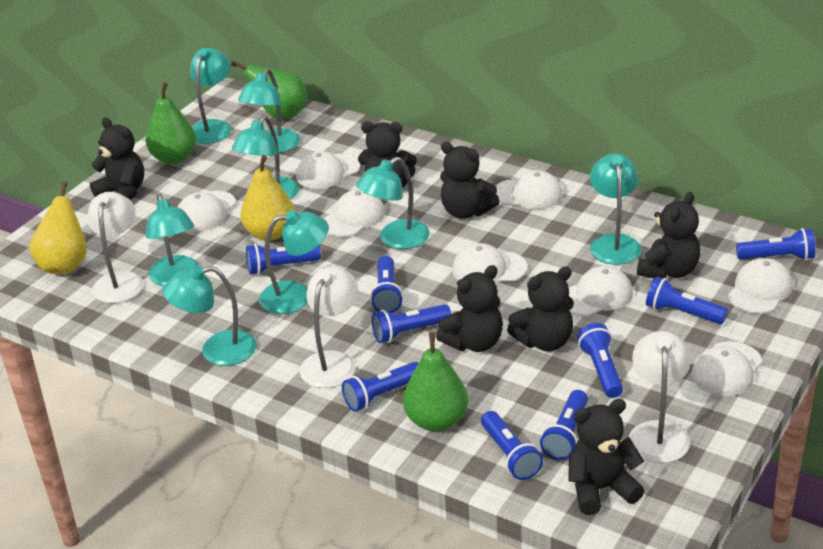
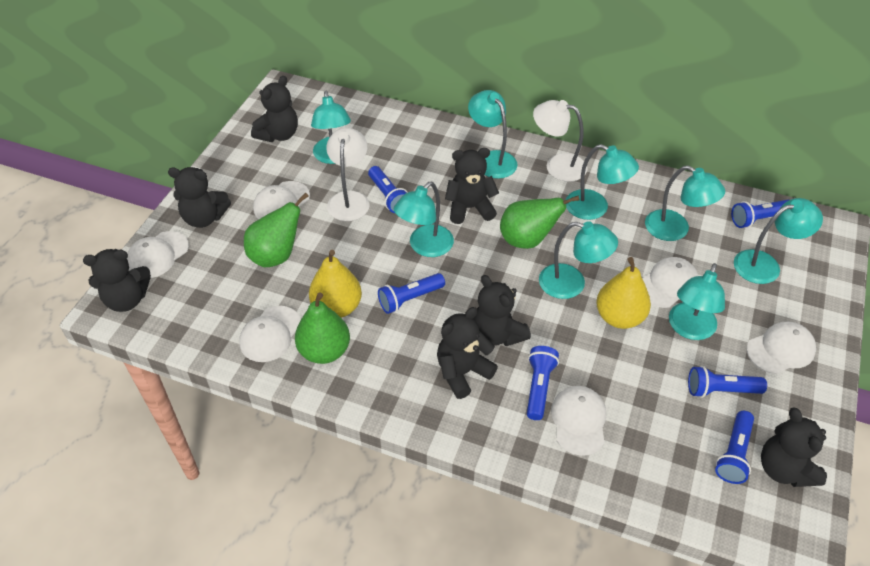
blue flashlight: [246,244,321,275] [342,362,419,412] [370,256,403,313] [372,304,451,343] [481,411,543,480] [540,390,588,460] [577,323,623,398] [646,277,728,324] [736,228,815,260] = 9 -> [368,166,408,213] [378,273,445,314] [527,346,559,420] [688,366,767,398] [715,411,754,484] [731,200,789,228] = 6
white cap: [178,191,236,231] [296,151,360,189] [323,189,385,237] [452,243,527,283] [496,170,563,209] [569,266,633,316] [692,341,763,396] [728,258,793,314] = 8 -> [127,231,189,278] [239,306,301,362] [253,181,310,219] [551,386,606,456] [643,257,698,308] [747,322,816,374] = 6
white lamp: [87,192,144,303] [300,267,358,388] [629,331,691,463] = 3 -> [326,127,370,221] [533,100,588,182] = 2

